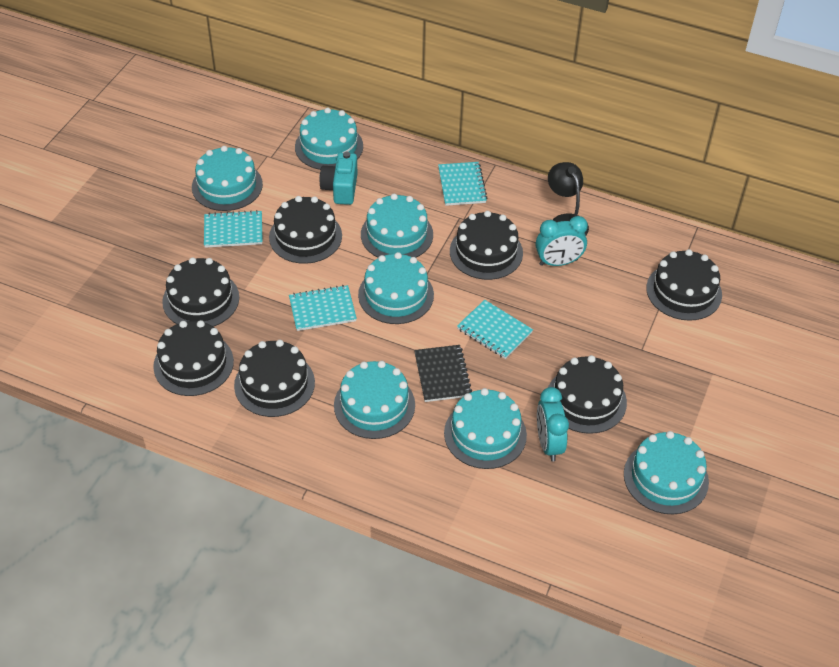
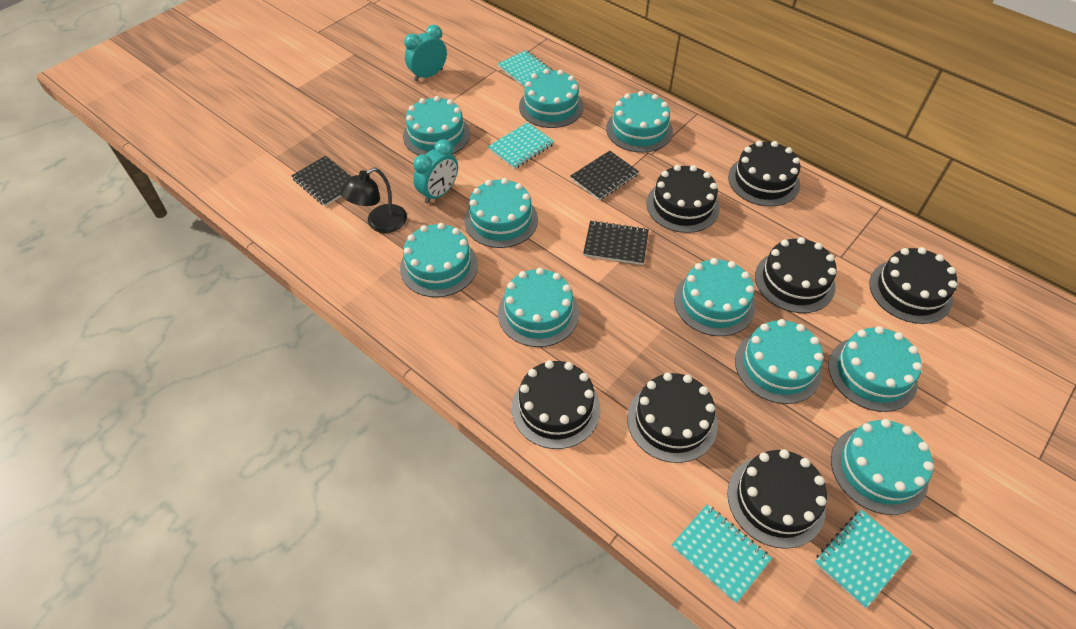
black notebook: [414,345,472,402] = 1 -> [292,156,351,206] [571,151,639,200] [583,220,649,265] = 3
turquoise cake: [192,146,263,211] [295,108,363,170] [334,361,415,439] [358,252,434,324] [361,194,433,258] [444,388,527,469] [624,431,709,514] = 7 -> [400,223,478,297] [403,96,470,155] [464,178,538,248] [498,268,579,347] [519,69,584,128] [606,91,673,153] [674,258,755,336] [735,319,823,404] [828,326,922,412] [831,419,934,515] = 10
turquoise camera: [319,152,358,205] = 1 -> none = 0

